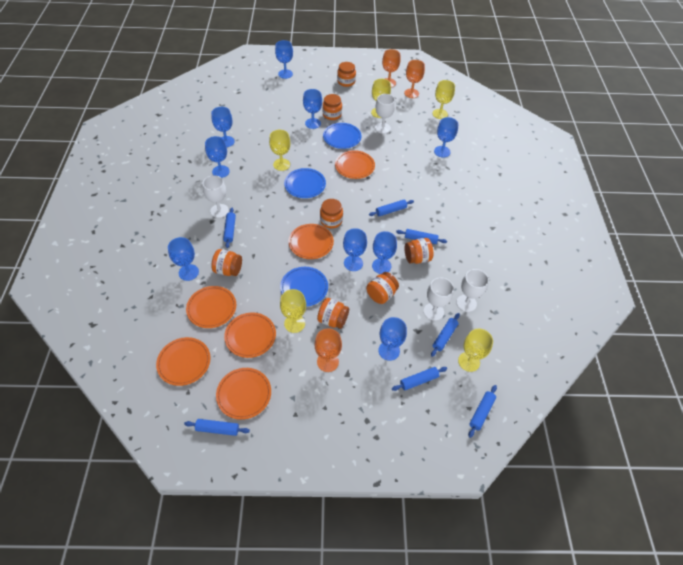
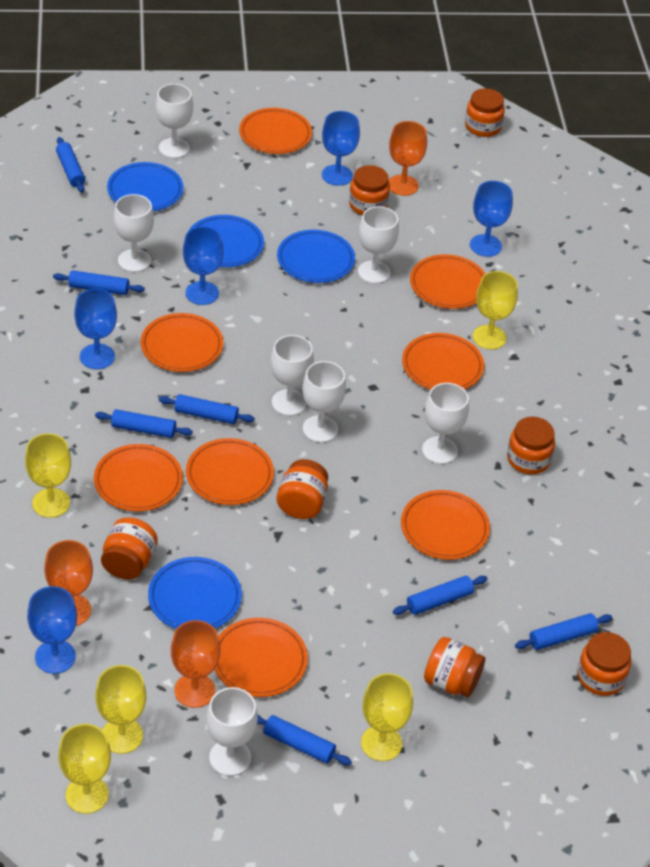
blue goblet: [168,237,199,281] [205,136,230,178] [211,107,235,147] [275,40,293,79] [303,89,322,129] [343,228,367,271] [372,231,397,274] [378,317,407,361] [434,117,458,158] = 9 -> [27,586,77,674] [74,289,117,369] [183,226,223,305] [322,111,360,186] [470,181,513,257] = 5
blue plate: [280,267,328,307] [284,168,326,198] [323,123,361,149] = 3 -> [107,162,183,211] [148,557,242,629] [189,215,264,267] [277,230,355,283] = 4
orange plate: [156,337,210,386] [186,286,236,328] [216,368,271,420] [224,312,276,358] [288,224,334,259] [335,150,375,179] = 6 -> [94,444,183,511] [141,313,223,372] [186,438,274,505] [214,618,308,697] [239,108,312,154] [401,490,490,560] [402,333,484,390] [410,254,485,309] = 8
white goblet: [202,175,229,218] [375,94,395,134] [424,277,454,321] [456,269,489,312] = 4 -> [114,194,154,272] [156,84,193,158] [206,687,258,776] [271,335,314,416] [302,361,346,443] [358,206,399,284] [422,383,469,464] = 7

